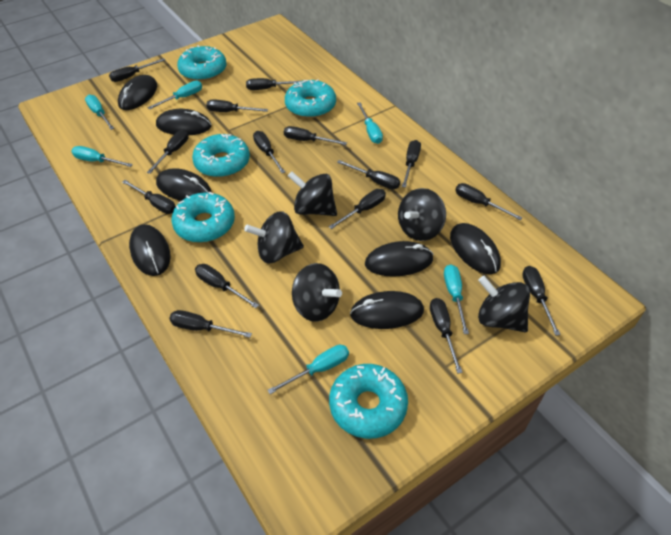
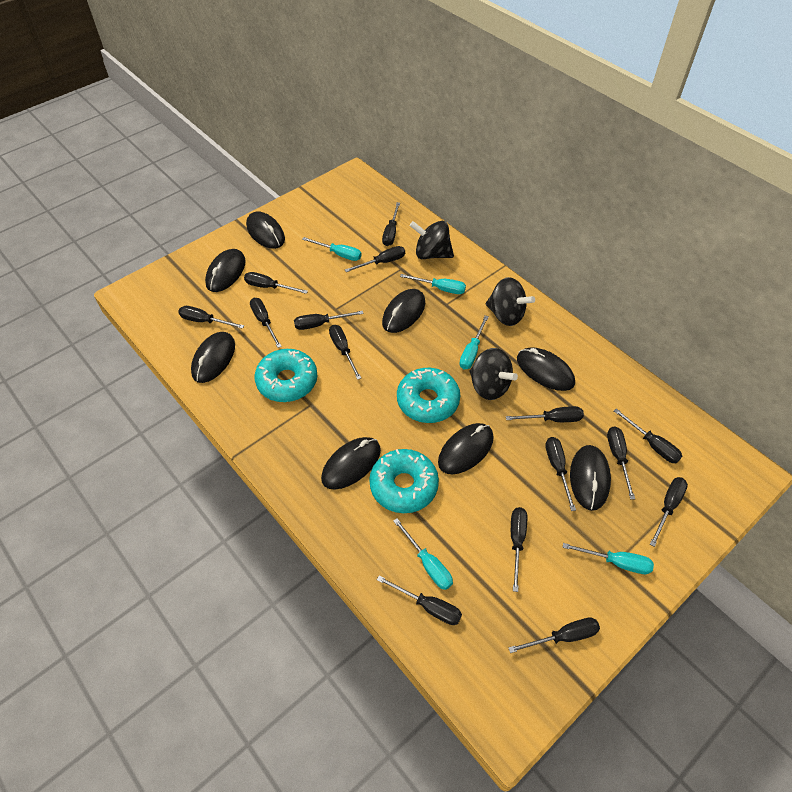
black mouse: [118,75,157,110] [129,224,171,276] [156,109,212,135] [156,168,212,201] [350,291,424,329] [365,241,434,277] [450,223,501,274] = 7 -> [191,332,235,383] [205,249,246,292] [246,212,285,249] [321,437,381,490] [382,289,425,333] [438,423,494,474] [517,347,575,391] [570,445,611,511] = 8
black spinning top: [244,211,304,263] [288,171,337,216] [292,263,342,322] [398,188,446,241] [478,276,530,332] = 5 -> [410,221,454,259] [469,348,518,400] [485,277,535,326] = 3
turquoise donut: [171,192,235,243] [177,45,226,81] [192,134,250,178] [285,79,336,118] [329,364,408,439] = 5 -> [255,349,317,402] [369,449,439,513] [397,368,460,423] = 3
turquoise screwdriver: [71,146,133,167] [85,95,114,130] [147,81,202,110] [268,345,349,394] [357,102,383,144] [444,264,469,334] = 6 -> [302,237,361,261] [393,518,453,590] [400,274,466,294] [459,316,489,369] [562,543,654,574] = 5

